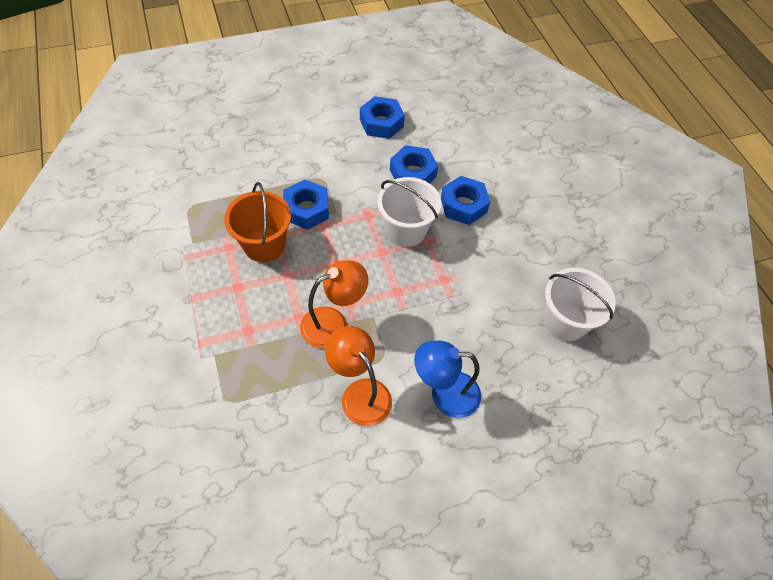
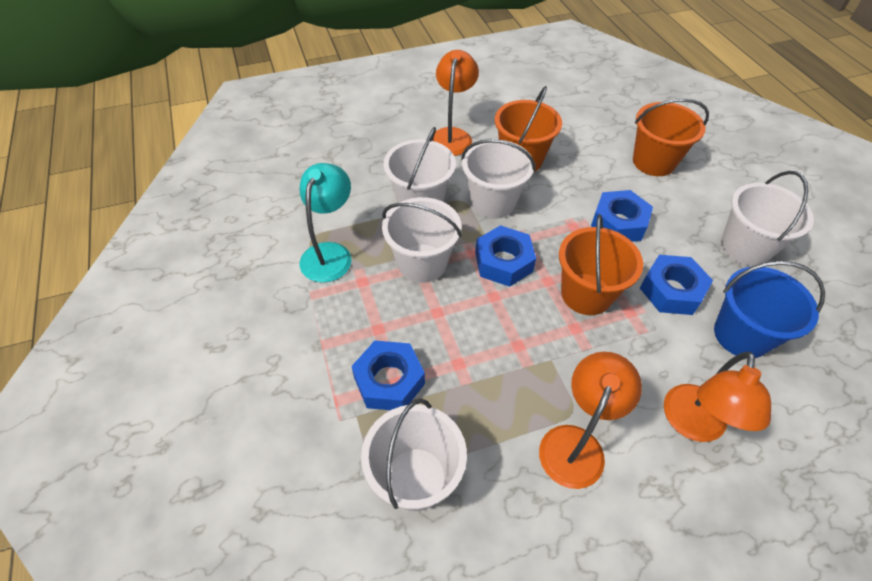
blue bucket: none = 0 -> [714,261,825,358] = 1
blue lamp: [414,341,481,418] = 1 -> none = 0
orange bucket: [224,182,291,262] = 1 -> [495,86,562,172] [559,214,643,315] [633,98,709,176] = 3
orange lamp: [300,260,368,348] [325,326,392,426] = 2 -> [433,50,479,156] [539,352,642,489] [664,352,771,442] = 3
turquoise lamp: none = 0 -> [300,163,352,283] = 1
white bucket: [377,177,441,247] [544,268,616,341] = 2 -> [361,398,467,511] [382,197,462,283] [384,127,456,203] [461,139,536,219] [721,171,814,266] = 5

